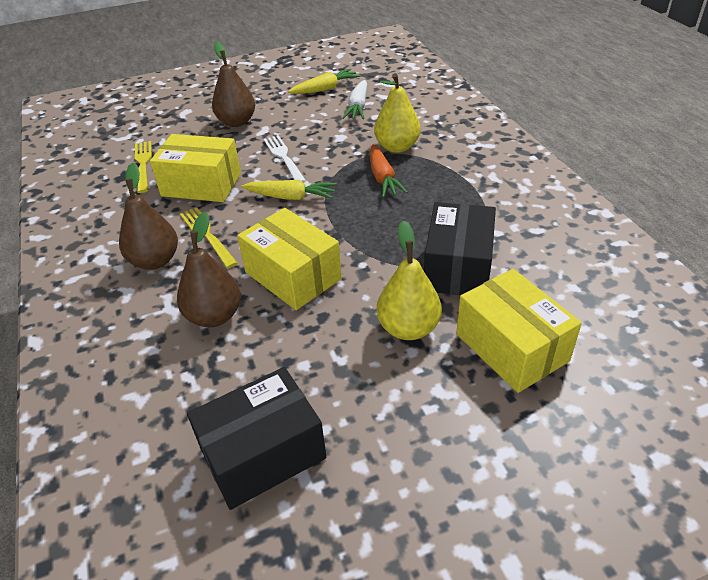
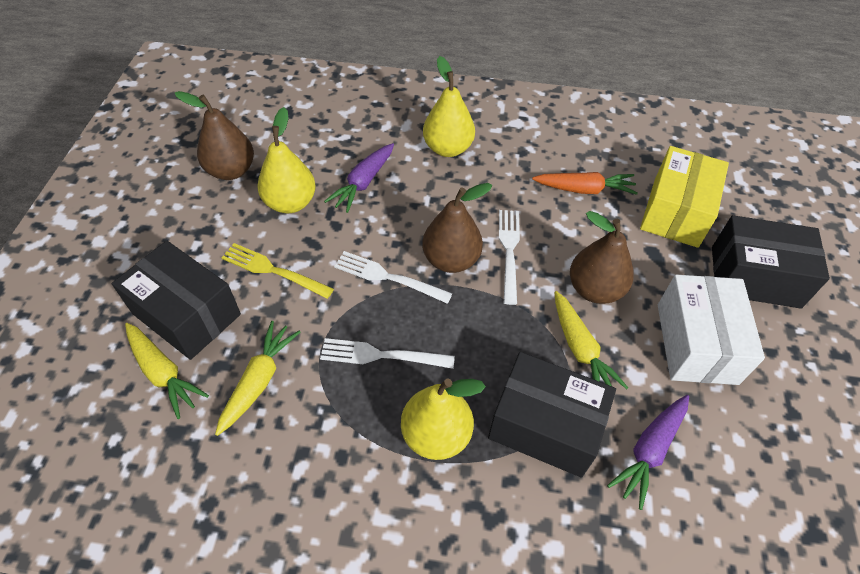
black box: [187,367,326,510] [424,202,496,295] = 2 -> [112,241,241,360] [488,352,616,478] [712,215,830,309] = 3
purple carrot: none = 0 -> [324,143,394,213] [607,395,689,510] = 2
white box: none = 0 -> [658,275,765,385] = 1
white carrot: [342,80,367,119] = 1 -> none = 0
white fork: [264,135,306,183] = 1 -> [320,338,455,369] [334,251,453,304] [499,210,520,305] = 3
yellow box: [150,134,241,202] [237,208,342,310] [456,269,582,393] = 3 -> [640,146,729,248] = 1
yellow carrot: [241,180,337,200] [288,68,360,94] = 2 -> [125,323,209,419] [215,321,300,436] [554,291,628,389] = 3
yellow fork: [135,141,152,193] [180,207,238,268] = 2 -> [221,243,334,299] = 1
yellow pear: [374,73,420,153] [376,220,442,340] = 2 -> [257,107,316,213] [401,378,486,460] [423,56,475,157] = 3

